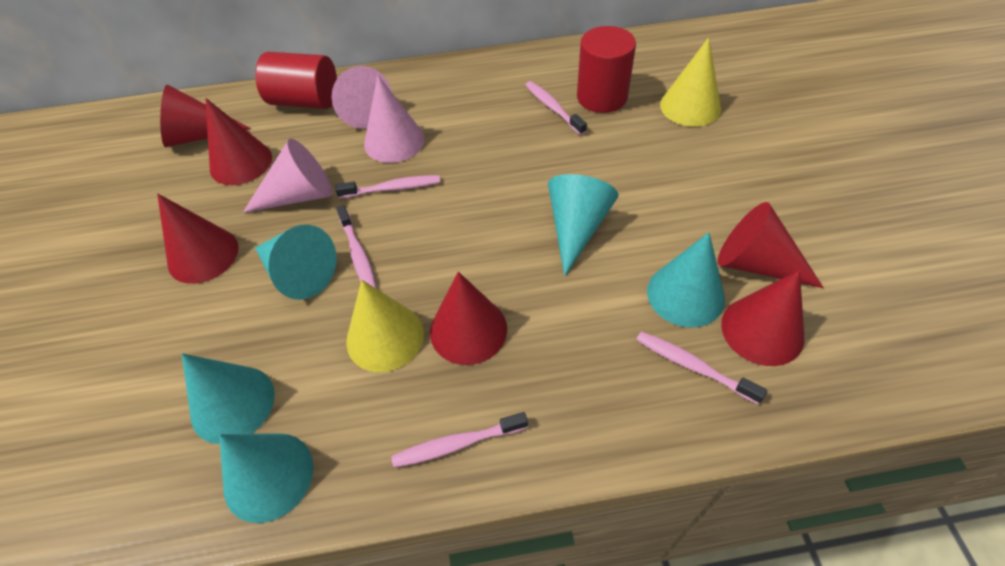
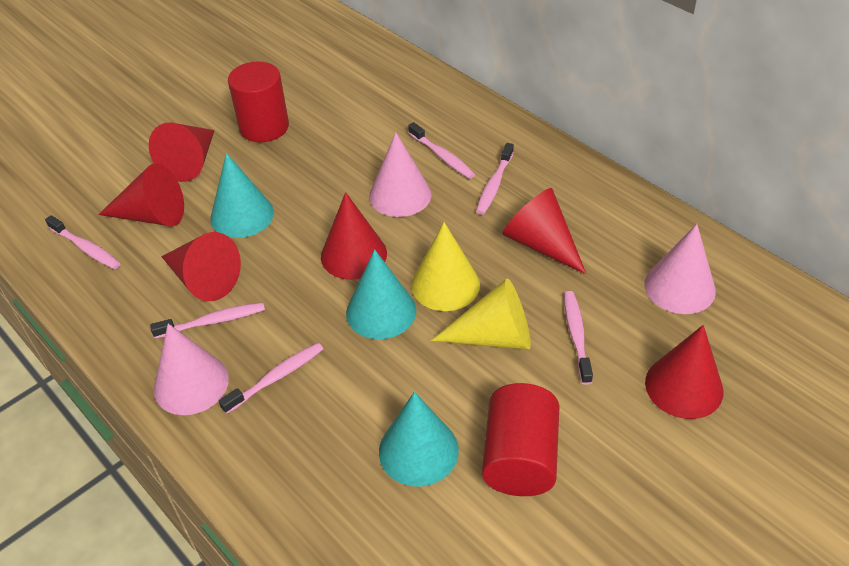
pink toothbrush: [335,175,440,198] [336,205,377,289] [391,412,528,468] [525,81,587,135] [636,332,767,404] = 5 -> [45,215,121,269] [150,302,265,339] [219,343,323,414] [408,122,475,179] [476,143,514,215] [564,291,593,385] = 6
turquoise cone: [182,353,275,444] [219,433,314,523] [255,225,337,300] [548,174,618,276] [647,232,725,328] = 5 -> [211,153,274,238] [346,249,416,339] [379,392,459,486] = 3

